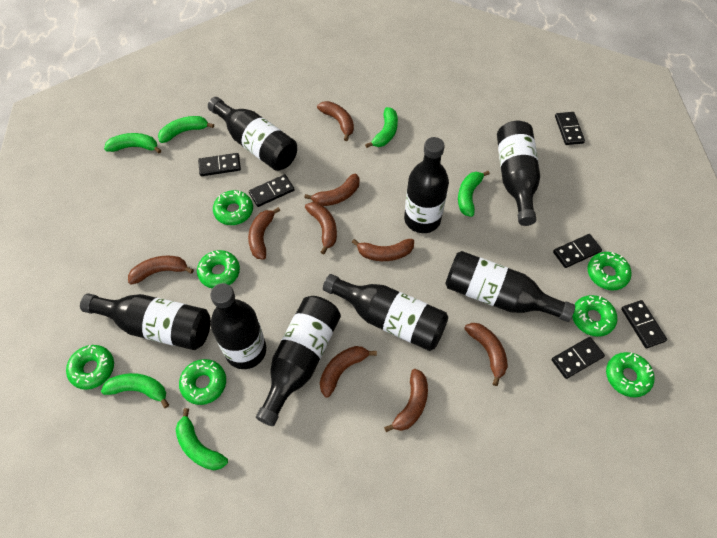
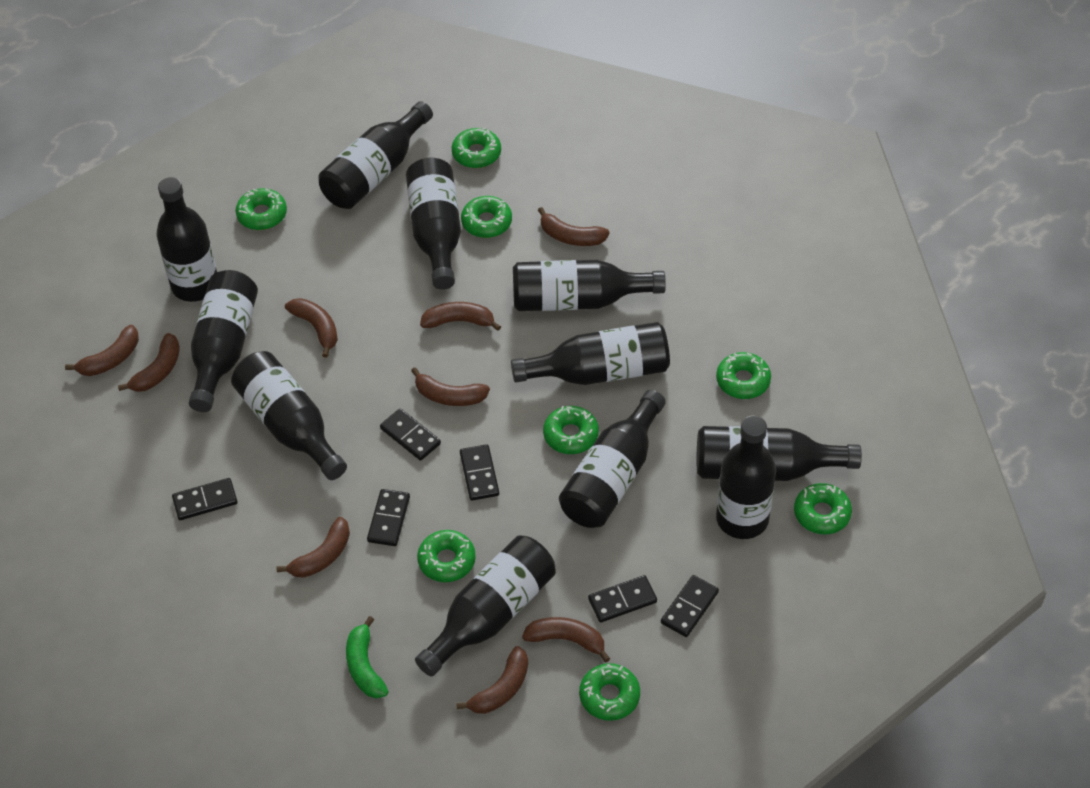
black bottle: [80,293,211,350] [208,97,297,171] [210,283,266,369] [256,296,341,426] [323,274,448,351] [404,137,449,233] [445,251,575,322] [497,121,540,226] = 8 -> [156,177,217,302] [189,270,258,412] [231,351,347,480] [318,101,433,209] [406,158,461,290] [415,536,556,677] [511,322,670,385] [513,260,666,311] [559,390,666,528] [697,426,862,481] [716,415,776,539] = 11
green banana: [101,373,169,408] [104,133,161,153] [158,116,214,143] [176,408,228,470] [365,107,398,148] [458,171,490,217] = 6 -> [346,616,389,699] = 1
green donut: [66,345,114,390] [179,359,226,405] [197,250,240,288] [213,190,253,225] [572,295,617,337] [587,252,632,290] [606,352,655,397] = 7 -> [235,188,287,230] [417,530,476,582] [452,128,501,168] [461,196,512,238] [543,406,599,454] [579,663,640,721] [716,352,771,399] [794,483,852,534] = 8

